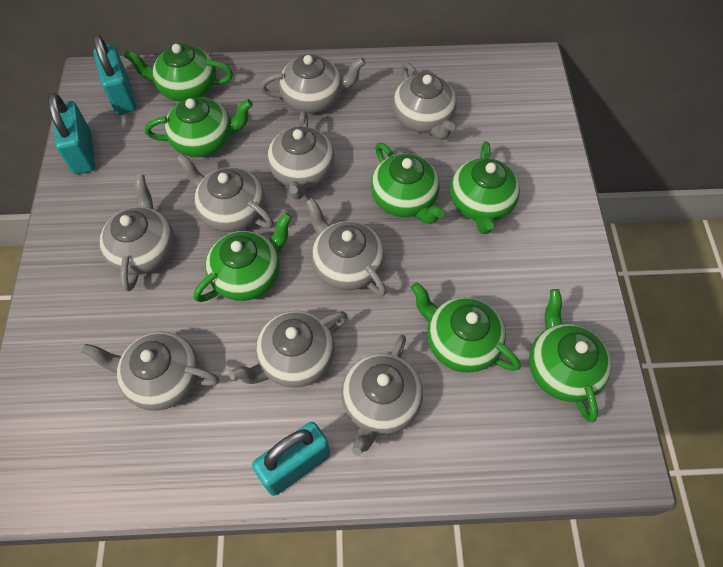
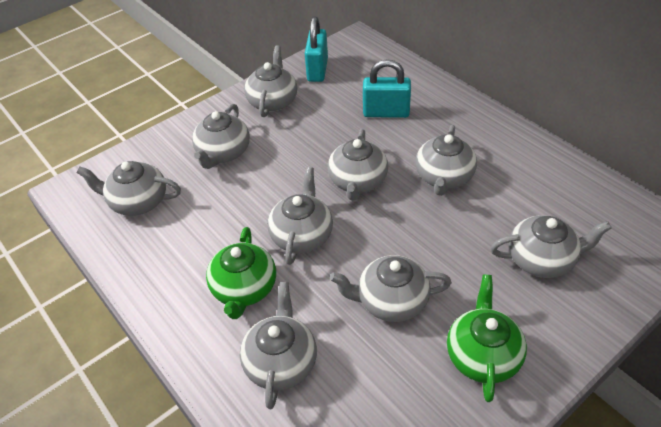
green teapot: [124,43,233,102] [145,97,253,157] [194,213,292,302] [371,142,444,224] [411,282,521,373] [450,141,520,234] [529,289,611,422] = 7 -> [206,227,276,319] [447,275,527,402] = 2
turquoise padlock: [48,93,95,174] [93,34,136,115] [252,422,330,496] = 3 -> [305,17,328,82] [363,59,411,118] = 2

